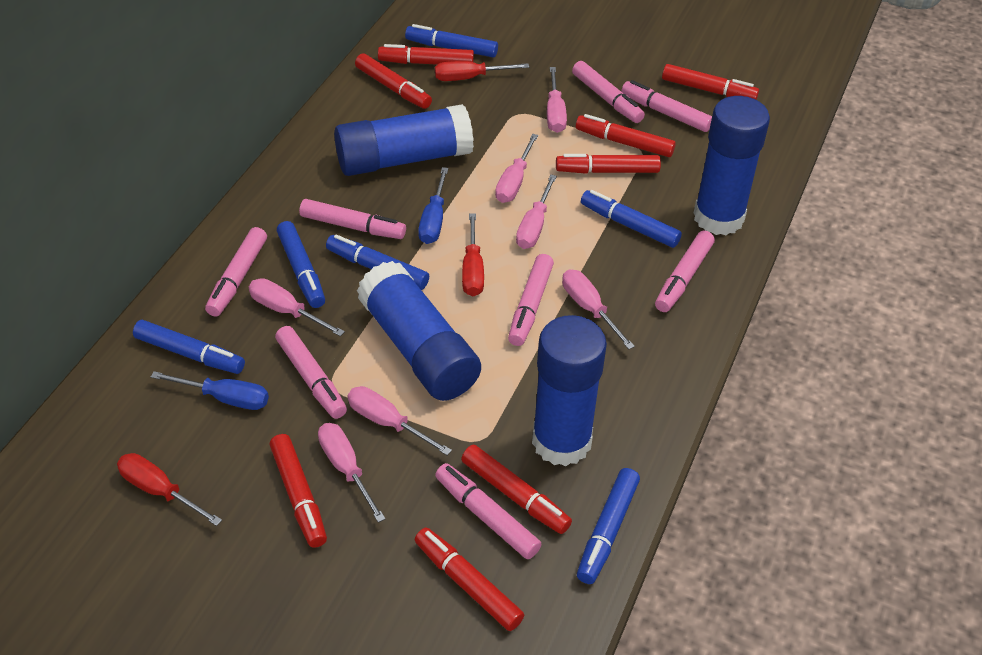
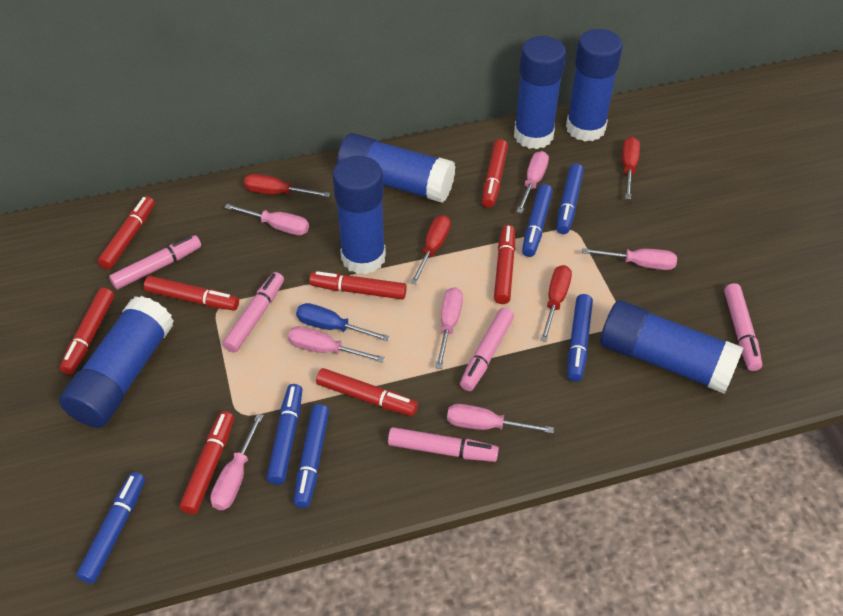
blue glue stick: [334,104,474,176] [357,261,481,401] [532,315,607,466] [693,96,770,235] = 4 -> [59,296,174,428] [332,156,386,274] [337,133,456,203] [514,36,566,149] [566,29,623,142] [600,300,743,394] = 6
blue screwdriver: [151,371,269,410] [418,167,448,244] = 2 -> [296,303,390,341] = 1
pink marker: [205,227,267,317] [275,326,347,419] [299,199,406,239] [435,463,542,559] [508,254,554,346] [572,61,645,123] [621,80,712,132] [655,230,715,312] = 8 -> [109,235,201,290] [223,272,284,353] [388,427,499,462] [460,308,514,391] [724,283,762,371] = 5
red screwdriver: [117,453,222,526] [435,61,529,81] [462,213,484,296] = 3 -> [244,174,330,197] [411,215,451,284] [540,265,572,342] [622,137,640,200] = 4

